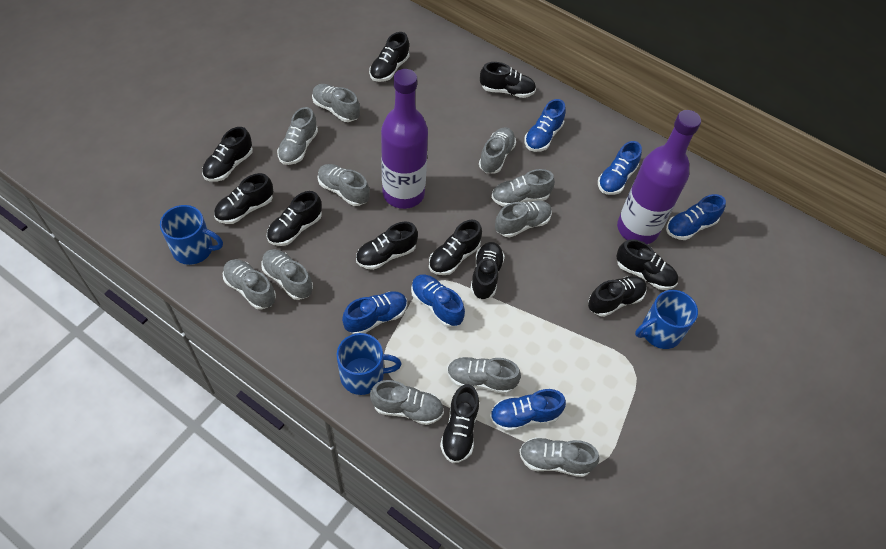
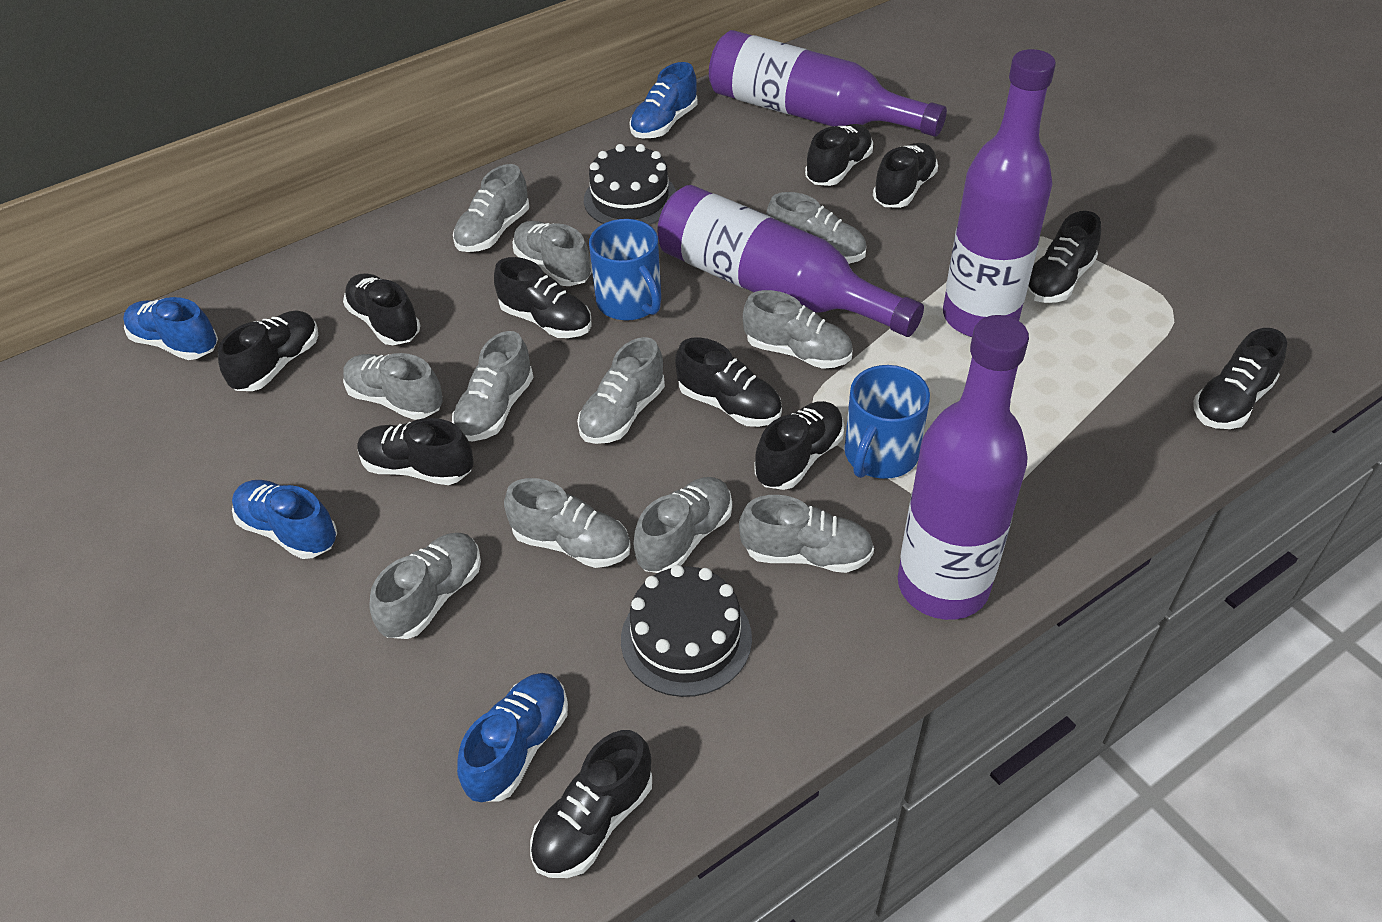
black cake: none = 0 -> [584,144,676,225] [621,565,752,697] = 2
blue mug: [160,205,223,265] [337,333,402,395] [635,290,698,349] = 3 -> [589,219,661,321] [844,365,930,479] = 2
blue shoe: [342,291,407,334] [411,274,465,327] [490,389,566,432] [524,99,566,152] [598,141,642,195] [666,194,726,240] = 6 -> [123,297,218,360] [232,480,337,559] [457,673,568,802] [629,62,698,138] = 4
purple bottle: [381,69,428,209] [617,110,701,244] = 2 -> [657,185,924,337] [709,30,947,137] [898,315,1029,620] [943,49,1056,337] = 4

